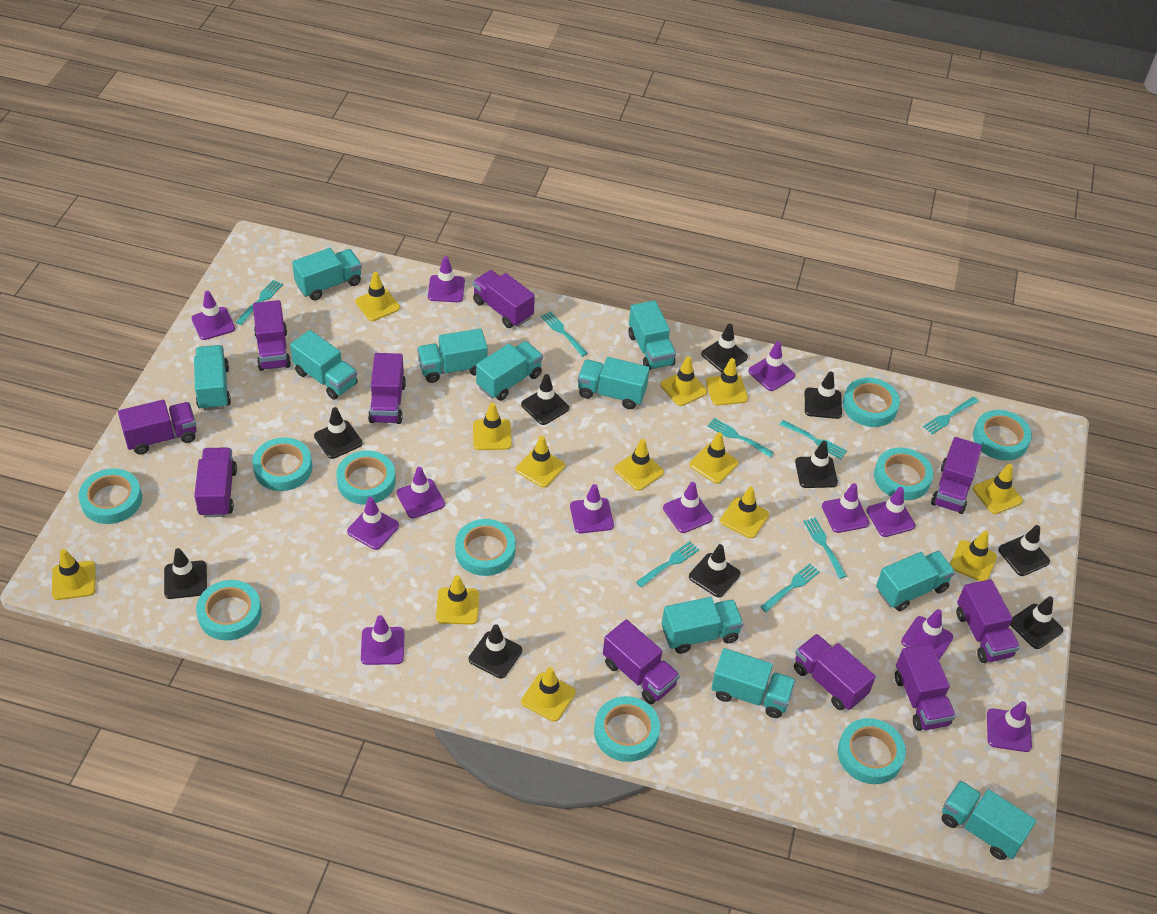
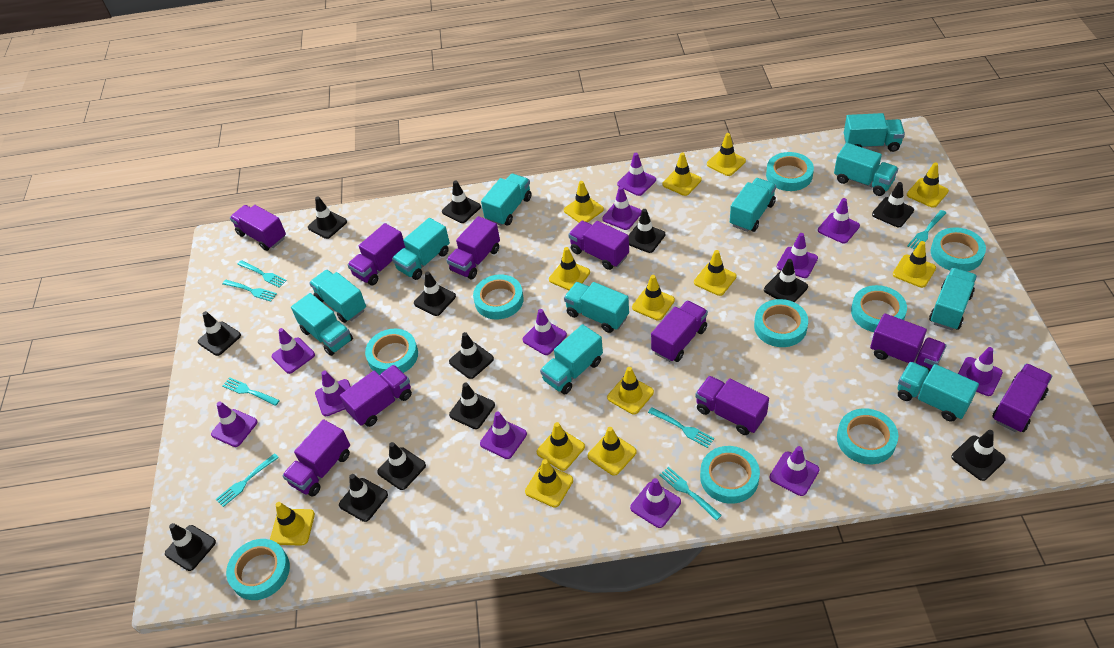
black traffic cone: [164,548,207,599] [314,407,363,459] [469,624,522,678] [521,374,569,425] [689,544,740,597] [701,323,748,372] [795,441,838,488] [805,371,842,419] [998,525,1050,576] [1010,596,1063,649] = 10 -> [165,523,216,571] [198,311,241,356] [308,196,347,239] [339,474,388,522] [377,442,426,490] [414,271,456,316] [442,180,481,223] [449,332,494,379] [449,382,495,429] [629,209,665,253] [764,259,808,302] [872,182,914,227] [951,430,1006,481] = 13
turquoise fork: [236,280,283,325] [541,311,588,357] [636,541,699,587] [707,418,774,457] [760,563,820,612] [780,420,847,459] [803,518,846,579] [923,397,978,434] = 8 -> [216,453,279,507] [222,280,277,302] [223,377,280,406] [237,260,287,288] [648,407,714,448] [659,467,722,520] [907,210,946,250] = 7
turquoise tape: [79,469,142,524] [196,580,262,641] [253,437,312,491] [336,450,396,505] [455,519,515,576] [594,696,660,762] [838,718,906,784] [843,378,900,427] [874,448,933,500] [973,410,1032,461] = 10 -> [226,539,290,600] [365,329,418,375] [473,274,524,320] [700,446,760,504] [754,299,808,347] [766,152,814,191] [837,408,898,464] [851,285,907,332] [931,227,986,271] = 9

